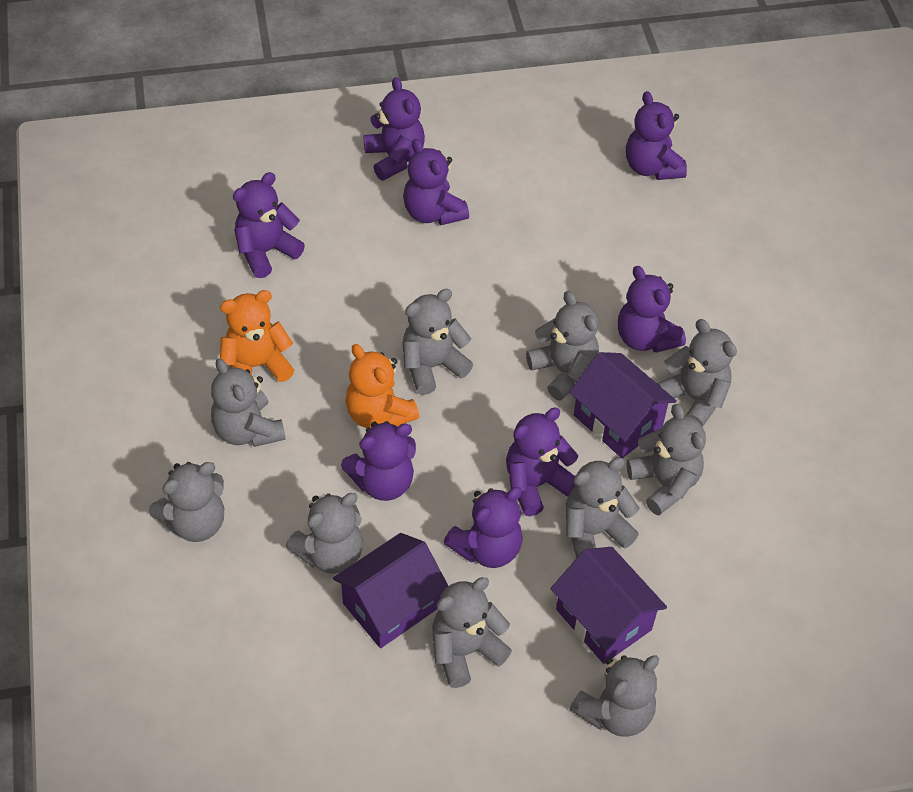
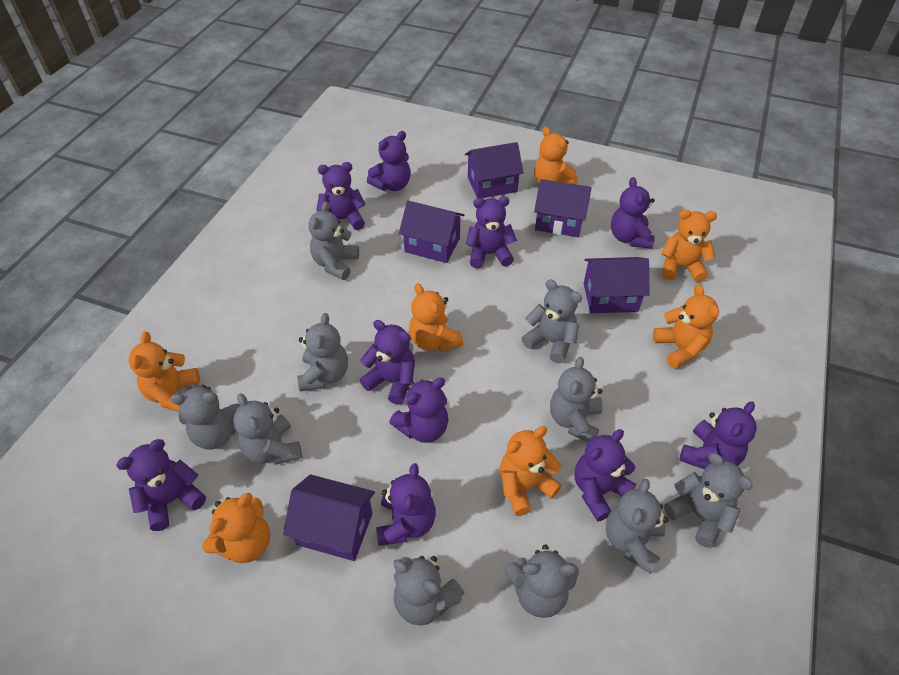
orange teddy bear: [220,290,294,382] [345,344,419,428] = 2 -> [129,332,200,412] [202,493,270,563] [409,283,463,352] [500,426,562,516] [534,127,578,185] [653,285,719,369] [661,210,717,282] = 7
purple house: [333,533,448,648] [551,547,667,664] [569,352,677,458] = 3 -> [283,474,375,561] [399,201,464,263] [465,142,523,198] [534,179,592,237] [584,257,649,313] = 5
purple teddy bear: [233,172,305,278] [341,421,416,501] [364,77,425,181] [403,139,469,225] [444,487,523,568] [506,408,578,516] [617,266,686,353] [626,91,687,180] = 8 -> [116,439,206,531] [316,162,366,230] [360,320,415,405] [367,131,411,191] [376,463,436,546] [389,377,449,443] [466,196,517,268] [575,429,636,521] [611,177,655,249] [679,401,757,469] = 10

